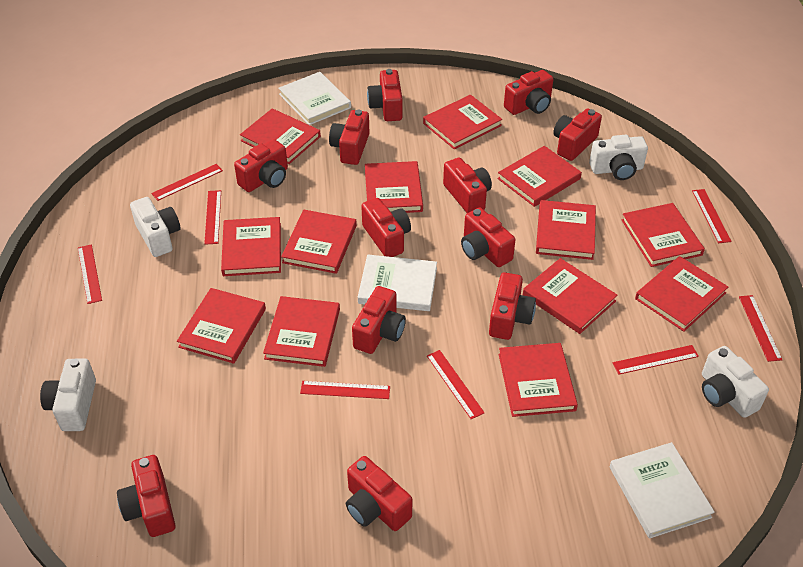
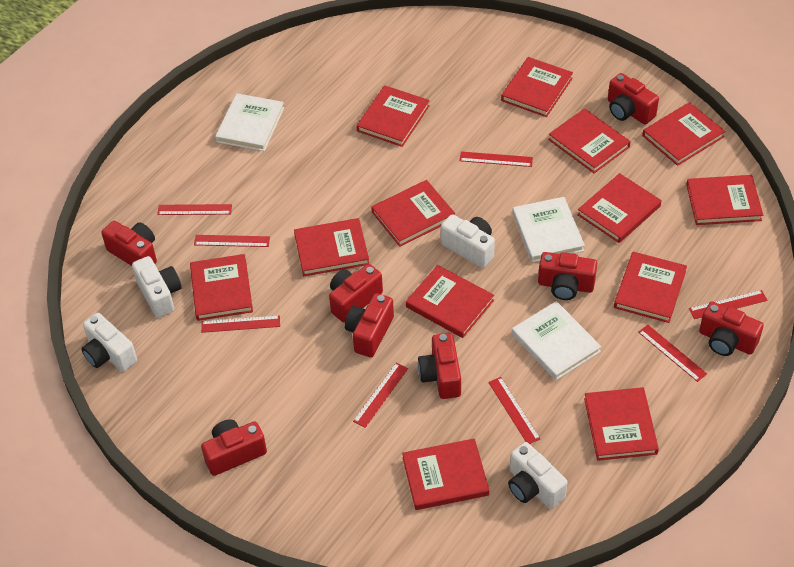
red camera: [117,455,176,537] [234,139,288,192] [329,110,370,165] [346,456,412,531] [352,286,406,354] [361,198,411,257] [367,69,403,121] [443,158,492,213] [461,207,516,267] [489,272,536,340] [504,70,554,115] [553,108,602,161] = 12 -> [101,221,157,266] [201,419,267,476] [329,264,383,322] [345,293,394,357] [418,333,461,399] [538,252,597,300] [608,73,659,124] [699,301,764,356] = 8

